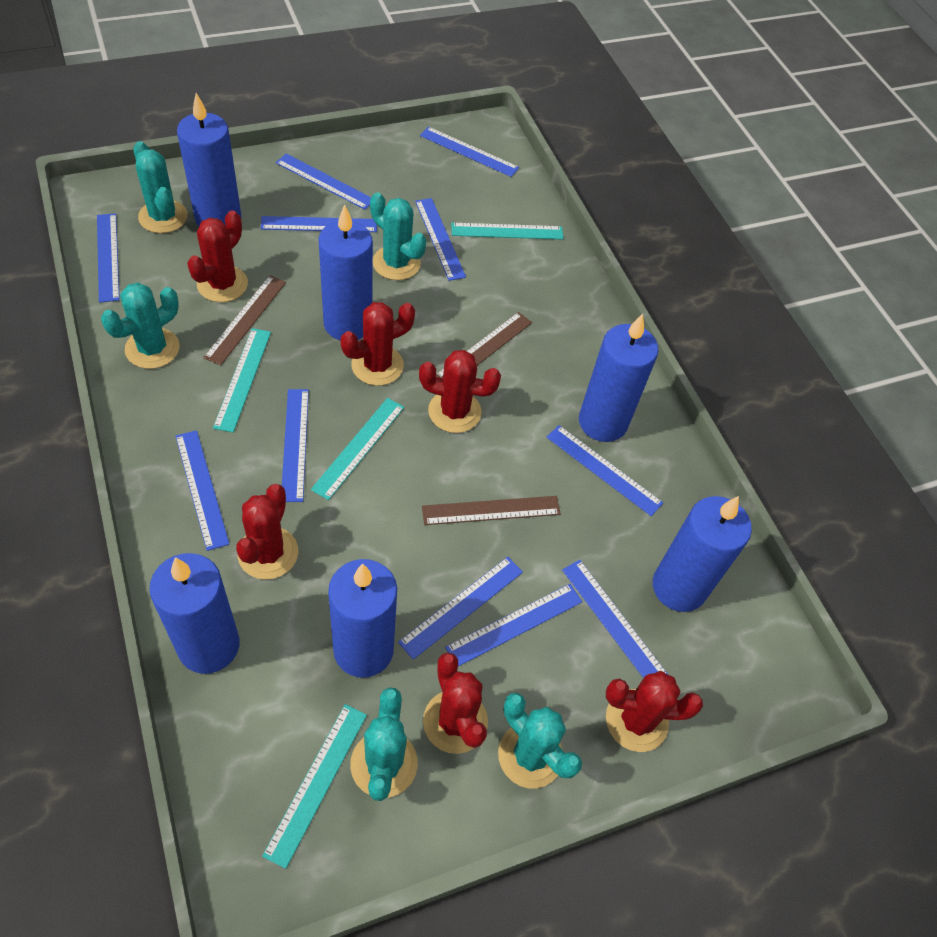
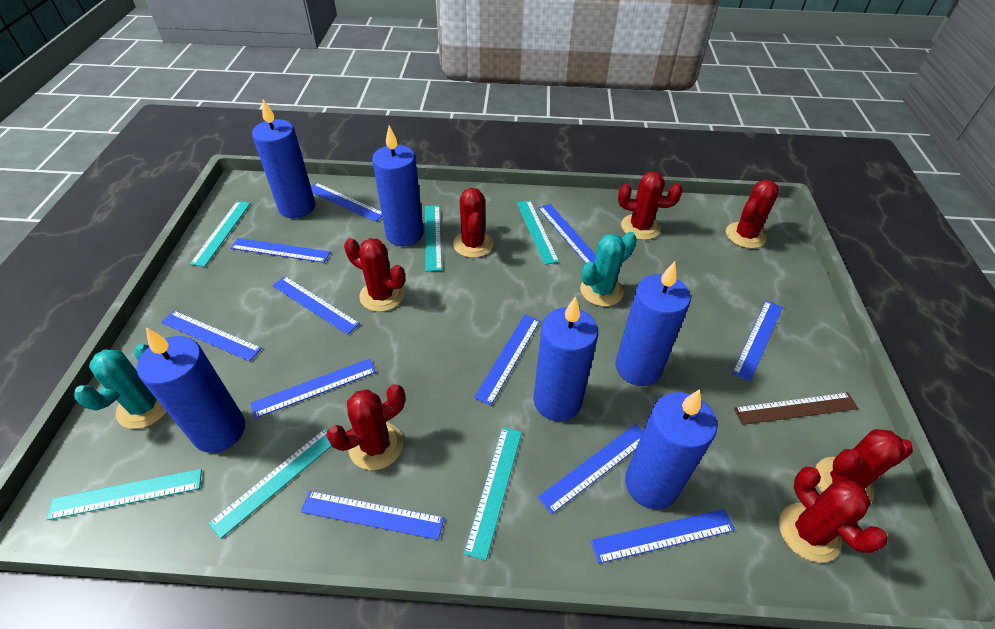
brown ruler: [203,275,286,366] [422,496,561,525] [436,312,532,379] = 3 -> [734,392,858,425] = 1
red cactus: [187,210,248,302] [236,484,298,580] [340,302,415,386] [419,350,501,433] [423,652,488,754] [606,671,703,752] = 6 -> [326,384,405,470] [344,238,405,312] [453,188,493,258] [618,172,682,240] [726,180,779,249] [779,466,888,563] [816,429,913,503] = 7
turquoise cactus: [101,282,179,369] [133,141,188,233] [350,687,418,801] [370,193,426,280] [498,693,582,788] = 5 -> [74,344,167,429] [580,232,637,306] = 2
turquoise ruler: [213,328,271,432] [262,704,367,869] [311,398,404,500] [451,223,564,240] = 4 -> [47,469,202,520] [190,201,251,267] [208,428,332,539] [425,205,442,272] [464,427,522,561] [517,200,559,265] = 6

